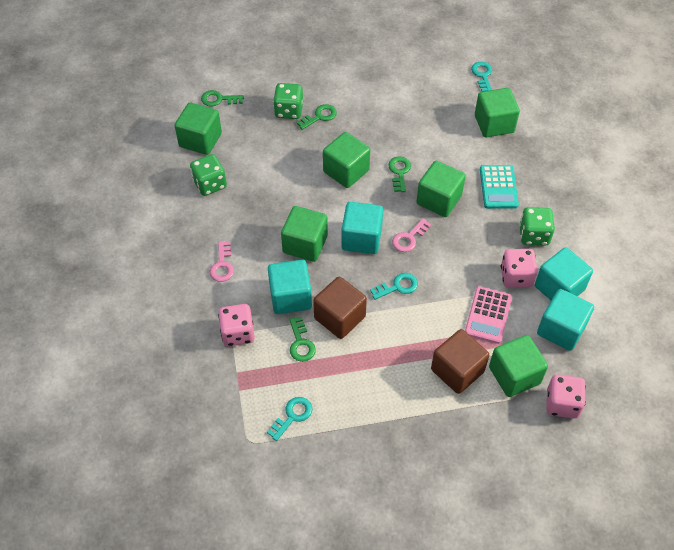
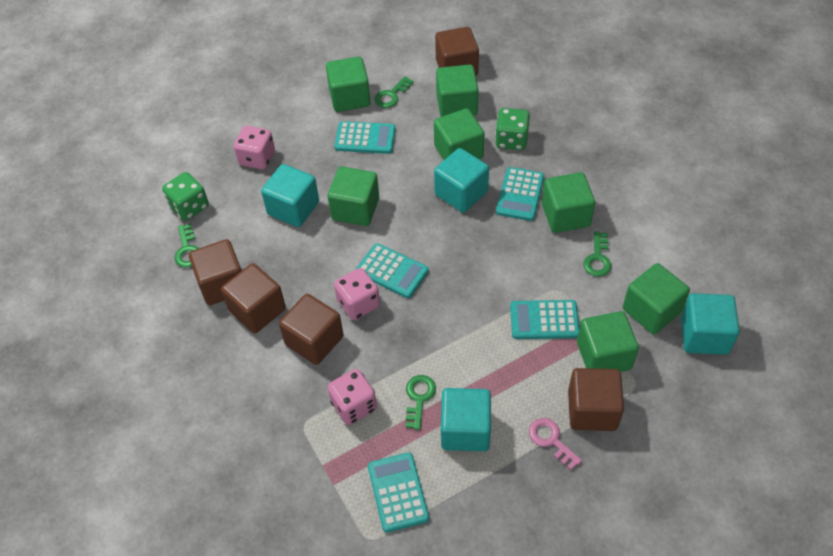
brown cube: [313,277,367,339] [431,329,489,394] = 2 -> [189,239,242,305] [221,263,286,333] [279,294,344,365] [435,27,479,76] [568,368,624,431] = 5
green cube: [175,103,222,155] [281,206,328,262] [323,132,370,188] [416,161,466,217] [475,88,520,137] [489,335,548,397] = 6 -> [326,57,371,112] [328,166,379,226] [434,108,485,160] [436,64,479,117] [542,172,595,233] [577,311,639,372] [623,263,690,334] = 7
green dice: [190,154,227,196] [273,83,303,119] [519,207,555,246] = 3 -> [162,172,209,221] [495,108,530,150] = 2
pink calculator: [465,286,512,344] = 1 -> none = 0
pink key: [210,241,234,282] [392,218,431,252] = 2 -> [529,418,582,470] = 1
turquoise calculator: [480,165,519,209] = 1 -> [334,121,396,154] [356,243,429,298] [368,453,429,533] [496,167,544,221] [510,300,580,339] = 5
turquoise key: [267,397,312,441] [370,273,418,300] [471,62,492,92] = 3 -> none = 0

